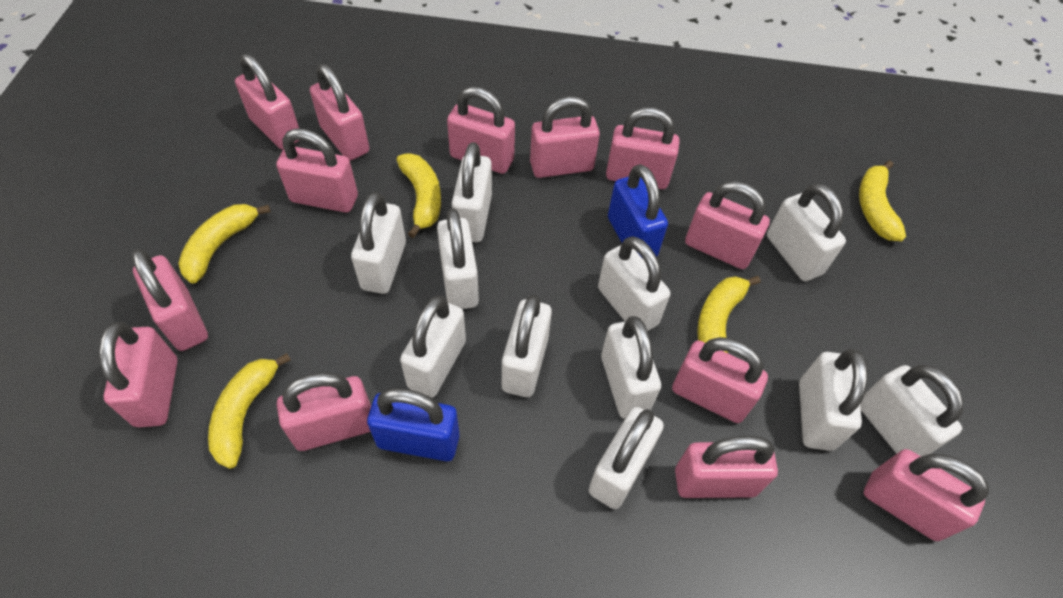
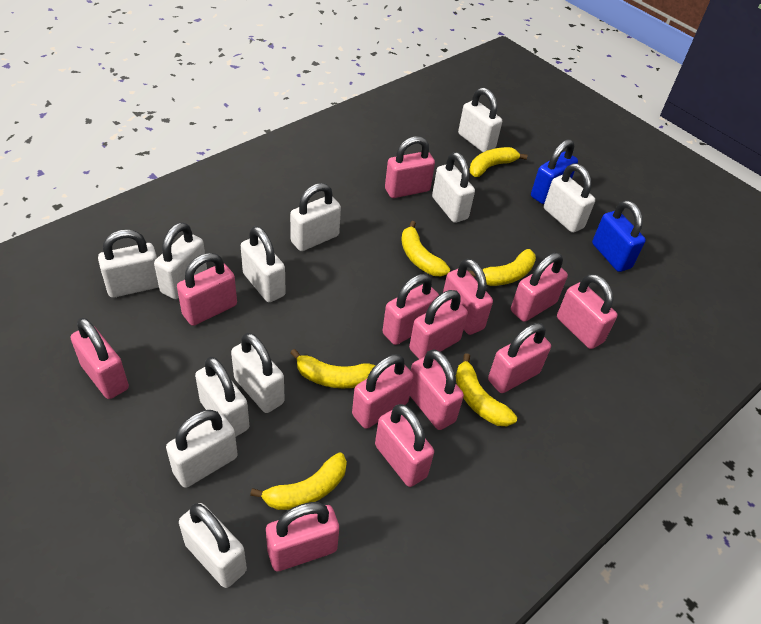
yellow banana: [178,204,271,283] [208,353,291,469] [397,153,441,238] [697,276,760,353] [859,160,906,241] = 5 -> [250,452,347,510] [291,349,376,388] [401,221,450,276] [456,353,517,426] [469,249,536,286] [470,147,527,177] = 6

